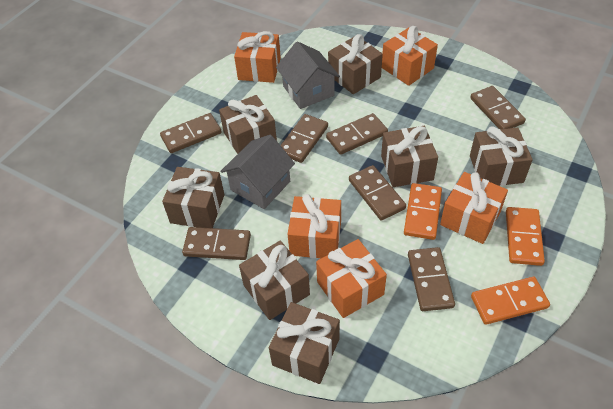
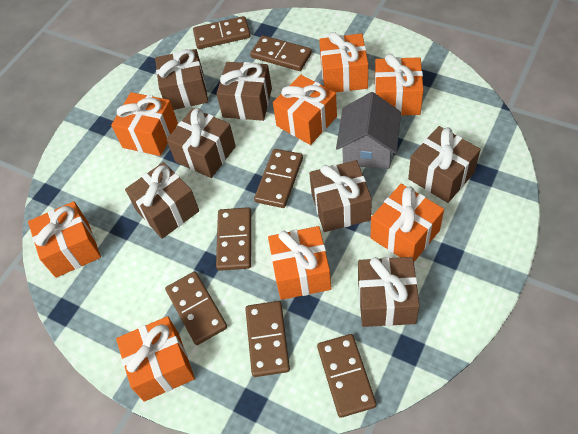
grey house: [220,135,295,209] [276,41,340,109] = 2 -> [336,92,401,169] = 1
orange domino: [404,183,442,240] [471,277,550,325] [506,207,545,266] = 3 -> none = 0
orange gift: [234,31,281,83] [288,194,341,258] [316,239,387,318] [382,26,438,86] [440,172,508,244] = 5 -> [28,201,101,278] [111,92,178,156] [116,316,195,402] [268,226,331,300] [273,75,337,145] [319,32,368,92] [371,184,444,262] [375,54,423,115] = 8

